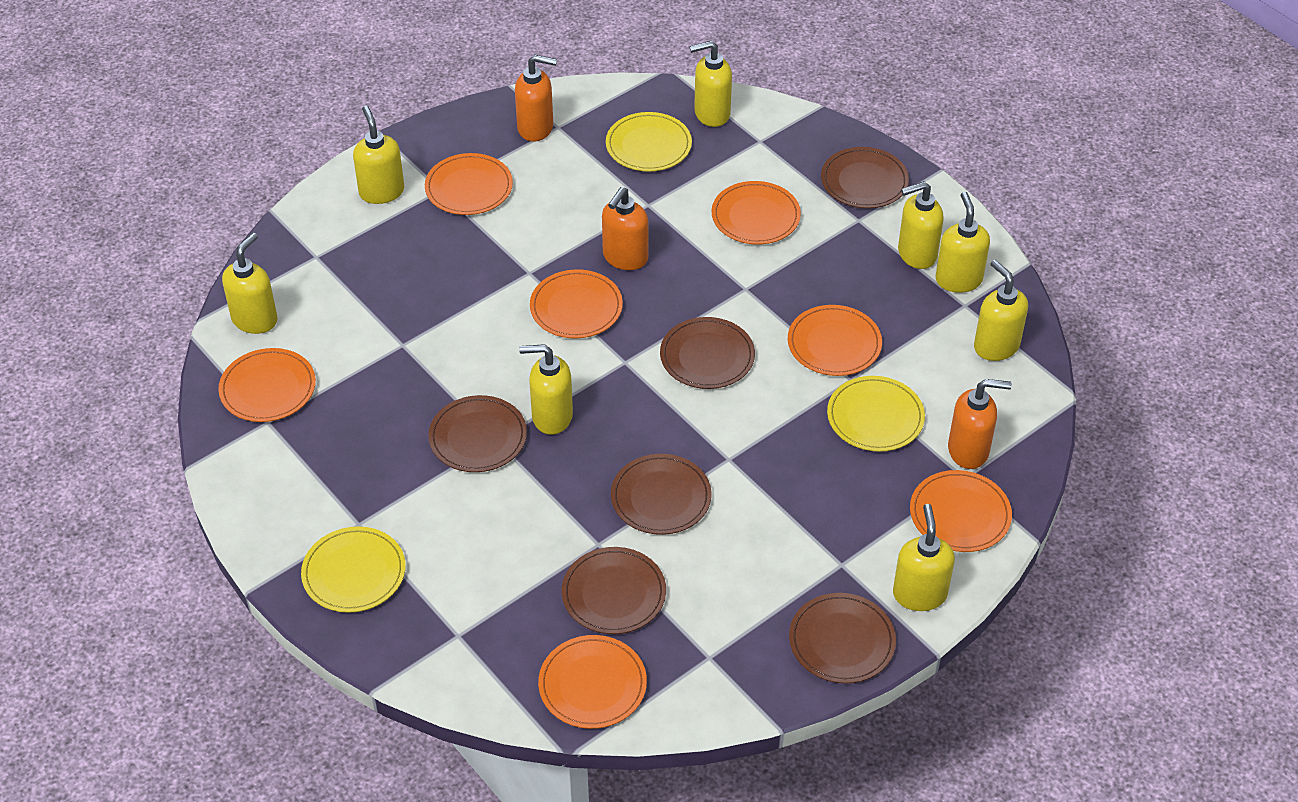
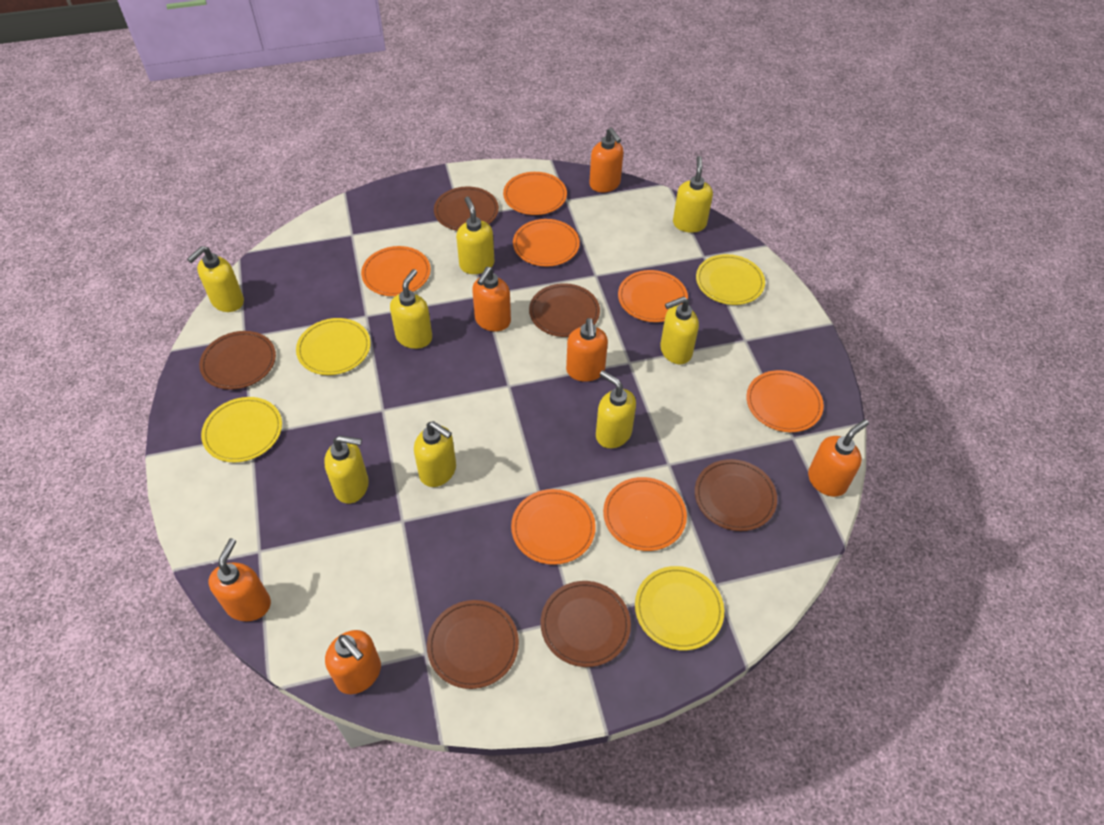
orange soap dispenser: [515,55,557,141] [602,187,648,270] [948,379,1012,469] = 3 -> [209,538,271,621] [325,630,381,694] [472,267,511,331] [566,318,608,382] [589,128,623,192] [808,419,869,497] = 6
yellow plate: [301,526,406,613] [606,112,692,172] [827,376,925,452] = 3 -> [201,397,282,462] [296,318,371,375] [635,566,724,650] [696,254,765,305] = 4

